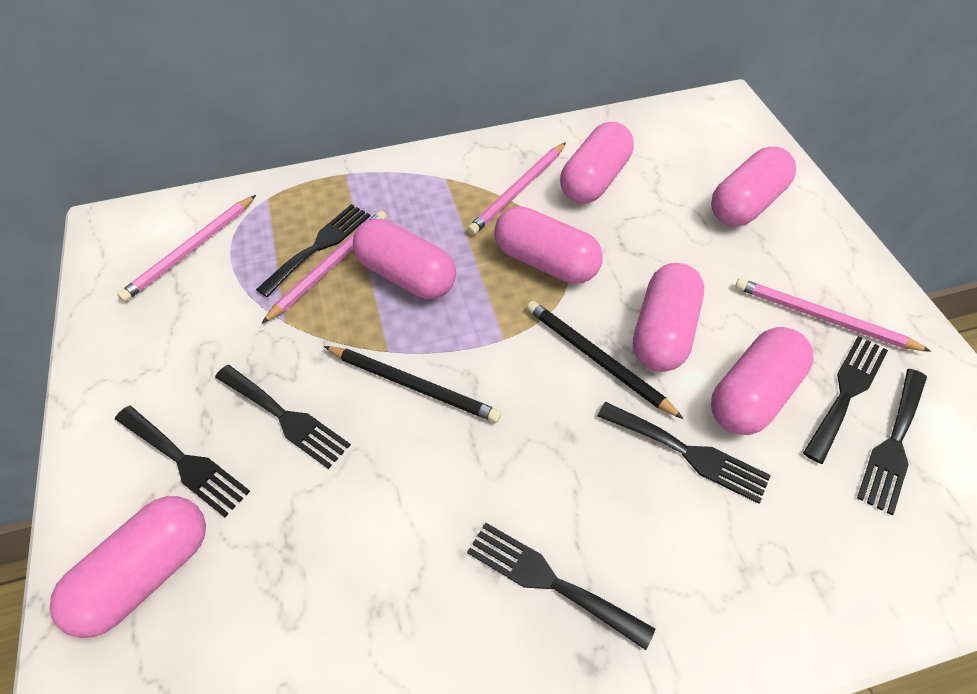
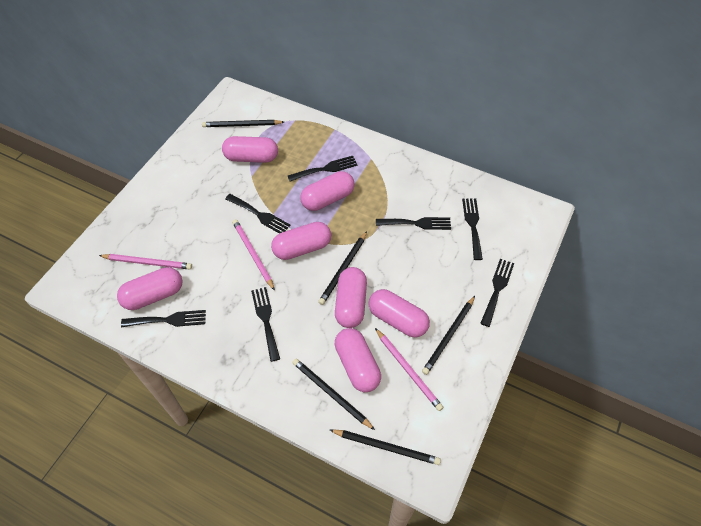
black pencil: [324,346,501,423] [527,301,684,419] = 2 -> [202,120,284,127] [292,358,375,430] [318,231,367,305] [330,429,441,465] [422,296,475,375] = 5
pink pencil: [117,195,256,302] [262,210,387,324] [467,143,566,235] [735,278,931,352] = 4 -> [99,254,192,269] [232,219,275,291] [375,328,444,411] = 3

